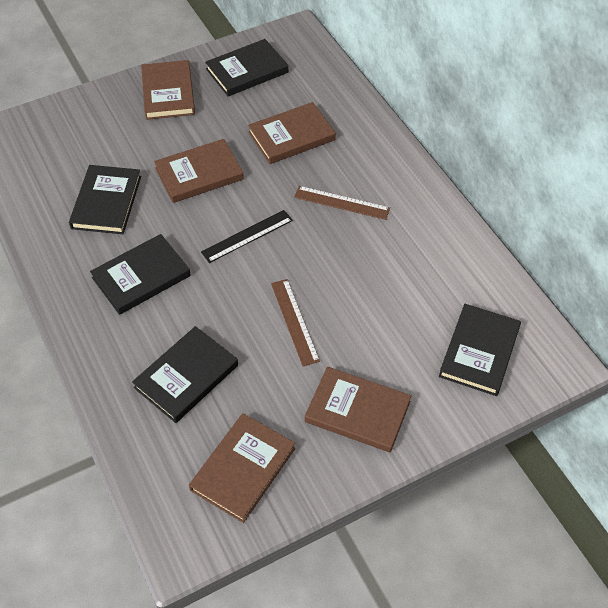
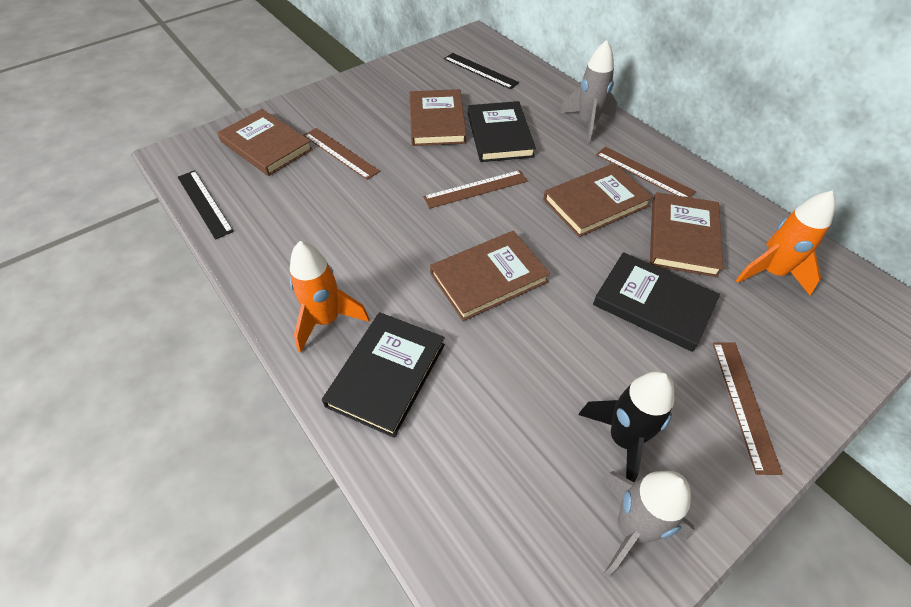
black book: [69,165,141,234] [90,234,191,315] [132,326,238,423] [205,39,288,96] [439,304,521,396] = 5 -> [322,312,445,438] [468,101,536,162] [593,252,720,352] = 3
black rocket: none = 0 -> [578,371,674,482] = 1
black ruler: [201,210,293,263] = 1 -> [178,170,234,240] [444,53,519,89] = 2
brown ruler: [271,279,320,366] [294,186,390,220] = 2 -> [303,128,380,180] [423,170,528,209] [596,147,696,198] [713,342,783,475] = 4
grey rocket: none = 0 -> [560,40,617,143] [601,471,694,578] = 2
orange rocket: none = 0 -> [290,241,369,353] [736,190,836,296] = 2

